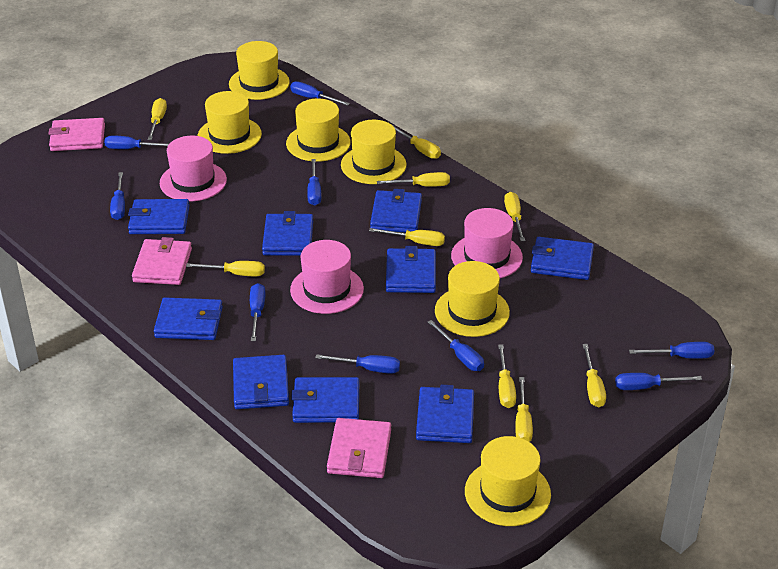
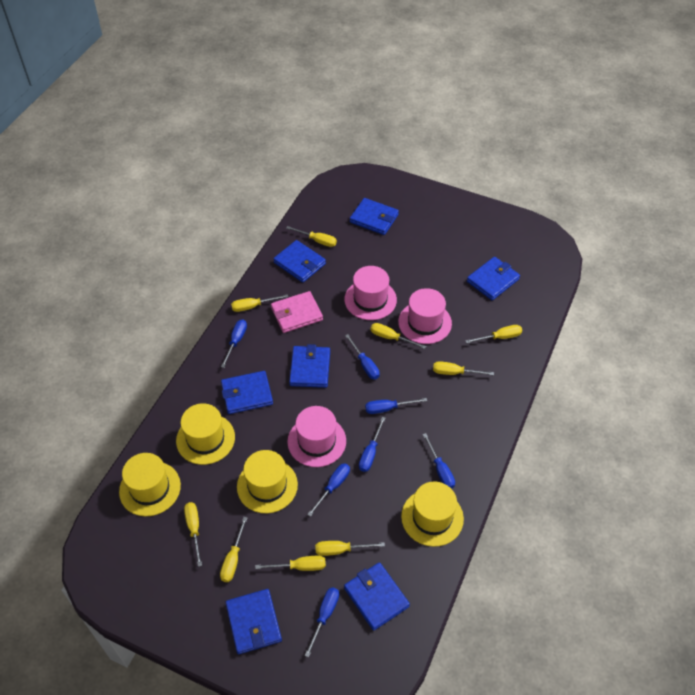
blue screwdriver: [104,135,169,149] [110,172,125,220] [250,283,266,341] [290,81,350,106] [307,159,321,206] [315,354,400,374] [428,320,484,371] [615,373,702,390] [629,342,714,359] = 9 -> [221,319,247,368] [305,587,339,657] [307,463,350,517] [345,334,380,379] [359,417,386,472] [365,398,427,414] [423,433,455,489] = 7
blue wallet: [128,199,190,234] [154,297,223,340] [233,355,289,409] [262,211,313,256] [291,377,359,423] [370,189,422,233] [386,246,436,293] [416,385,474,443] [531,237,594,280] = 9 -> [221,371,273,414] [225,589,282,654] [273,240,326,283] [289,344,330,388] [344,562,410,631] [350,198,399,235] [467,257,520,300] = 7
pink wallet: [48,118,105,151] [132,237,192,285] [327,418,391,478] = 3 -> [271,291,323,333] = 1
yellow hat: [198,91,262,154] [229,41,290,100] [286,98,350,162] [341,120,407,184] [435,261,510,337] [465,436,551,526] = 6 -> [119,453,181,516] [176,403,235,465] [237,450,298,513] [401,481,464,547] = 4

